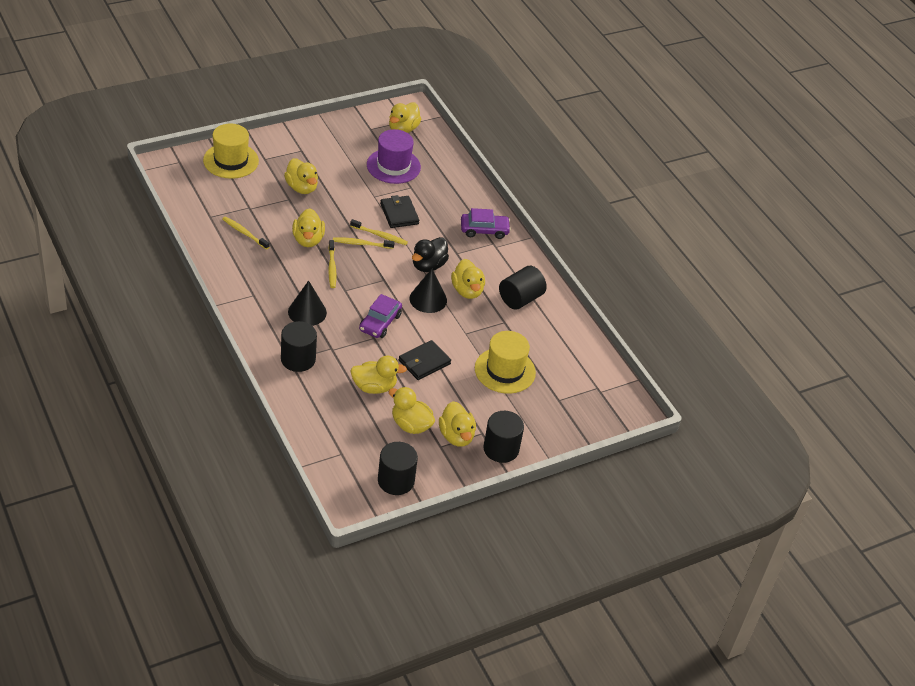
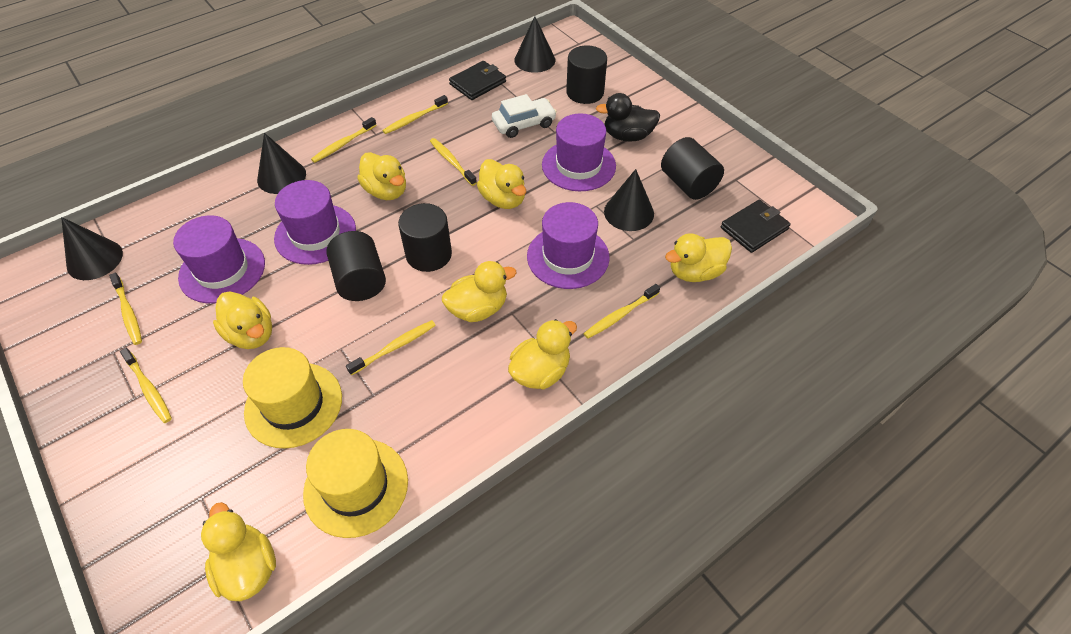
black cone: [288,280,327,326] [410,269,447,313] = 2 -> [61,217,123,280] [257,133,306,194] [514,16,555,73] [604,169,654,231] = 4
purple car: [359,294,402,338] [461,208,511,239] = 2 -> none = 0
purple hat: [367,129,421,184] = 1 -> [173,215,265,303] [274,180,356,265] [527,202,610,289] [542,113,616,191] = 4
white car: none = 0 -> [492,94,557,138] = 1
yellow toothbrush: [222,216,269,250] [328,240,336,288] [333,237,395,249] [350,219,408,245] = 4 -> [109,273,142,345] [120,348,172,423] [311,117,377,163] [346,320,436,376] [382,95,448,134] [430,138,477,186] [583,284,660,339] = 7

